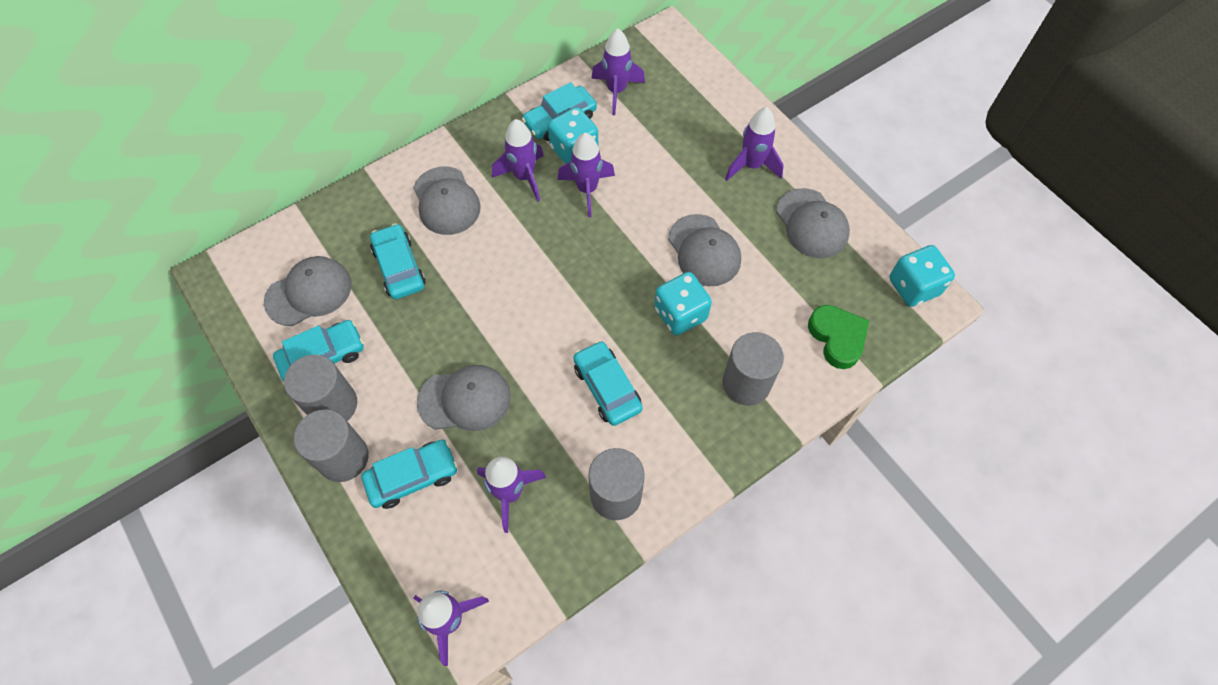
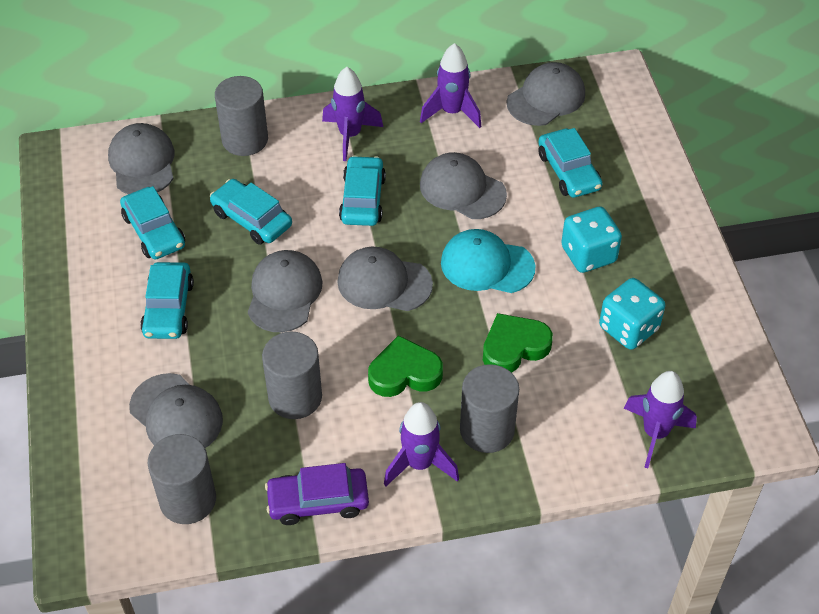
green heart: [808,305,869,369] = 1 -> [368,335,443,397] [483,313,553,373] = 2
grey cap: [264,256,352,326] [414,167,481,235] [417,365,511,431] [668,214,741,286] [776,188,850,258] = 5 -> [108,123,175,194] [129,373,223,448] [248,250,323,332] [337,247,433,311] [420,152,507,219] [506,62,585,126] = 6
purple car: none = 0 -> [265,463,369,525] = 1
purple rocket: [413,591,489,666] [477,457,546,533] [492,119,544,202] [557,133,615,217] [591,28,645,115] [725,107,784,181] = 6 -> [322,67,383,161] [384,402,459,486] [420,43,481,128] [624,371,697,468] = 4
turquoise cap: none = 0 -> [441,229,536,293] = 1
turquoise dice: [548,107,598,164] [654,272,712,336] [889,245,955,307] = 3 -> [561,206,622,273] [599,278,665,350] = 2

